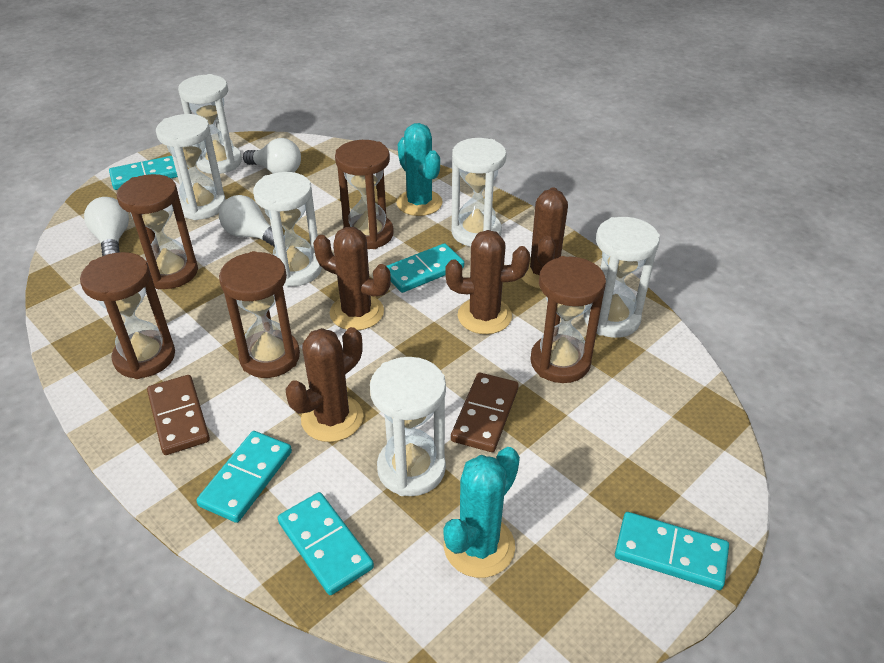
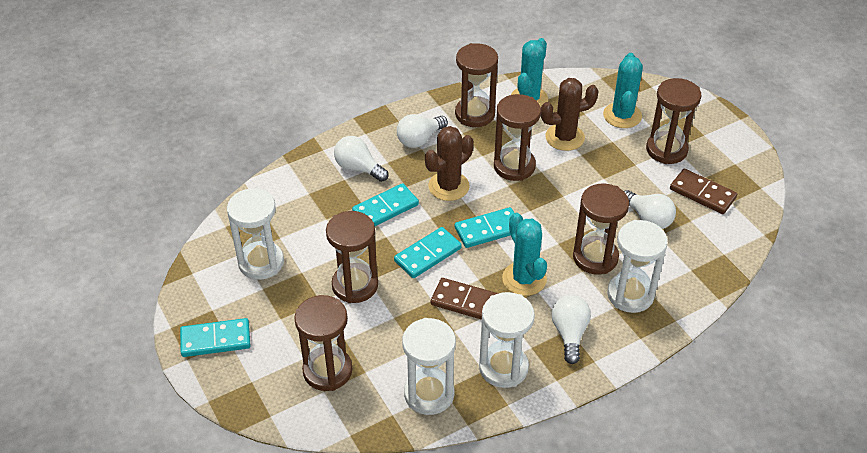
brown cactus: [286,327,363,442] [313,227,391,330] [445,230,530,334] [521,187,568,289] = 4 -> [425,126,474,201] [541,78,599,151] = 2
brown hourglass: [80,252,175,379] [117,174,198,289] [219,251,300,378] [335,140,394,249] [530,256,606,383] = 5 -> [294,295,352,391] [326,211,378,303] [455,43,498,127] [494,94,541,181] [573,184,629,274] [646,78,701,164] = 6
turquoise cactus: [396,123,443,216] [444,447,520,578] = 2 -> [502,213,547,296] [511,38,548,107] [603,53,643,128] = 3
turquoise domino: [109,156,178,190] [196,431,292,523] [278,492,374,595] [386,243,464,293] [615,512,729,590] = 5 -> [180,318,250,357] [352,183,419,226] [394,227,462,278] [455,207,514,248] = 4
white hourglass: [156,114,226,220] [178,74,242,174] [253,172,322,287] [370,357,446,496] [451,138,507,247] [583,217,660,338] = 6 -> [227,188,284,280] [402,318,456,415] [479,292,535,388] [607,220,668,313] = 4
white light bulb: [84,197,129,256] [219,195,275,247] [243,138,301,173] = 3 -> [334,136,389,182] [397,114,448,148] [551,295,591,364] [624,190,676,229] = 4

